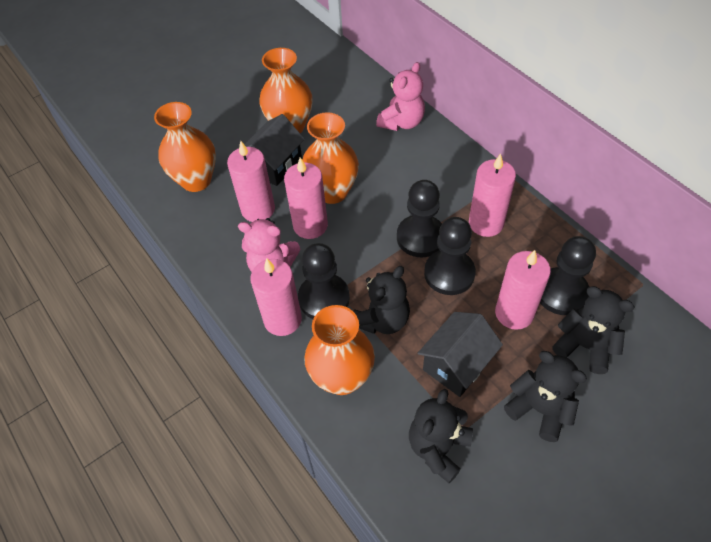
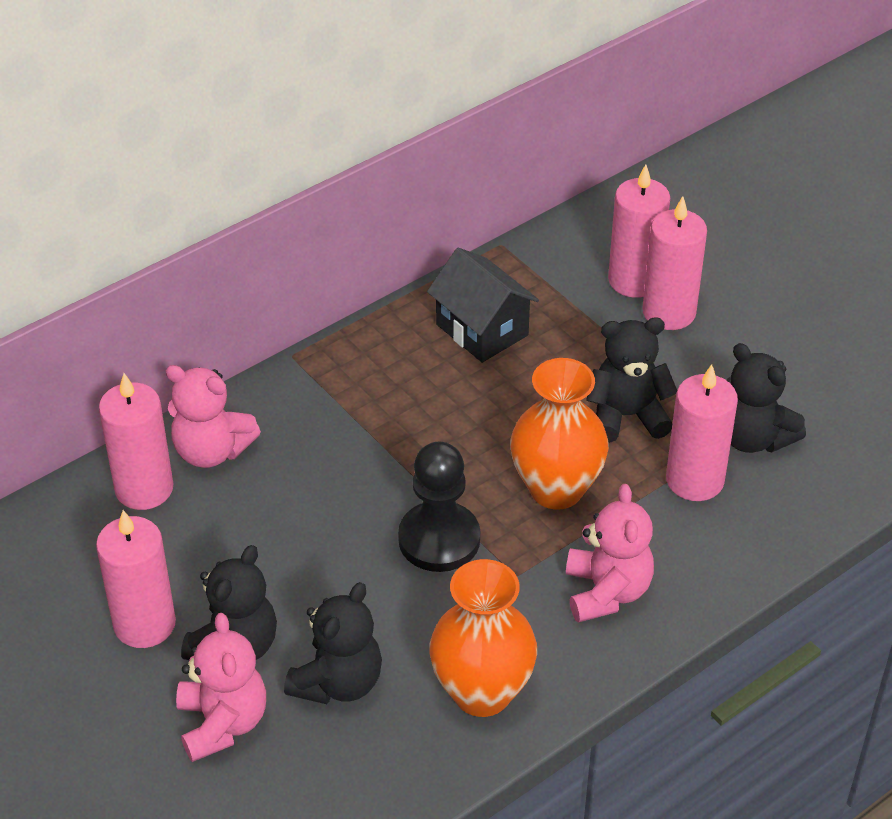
black house: [244,114,305,186] [418,312,503,397] = 2 -> [427,248,539,363] = 1
black pawn: [298,243,350,319] [397,180,442,257] [424,217,476,295] [540,236,596,315] = 4 -> [398,441,480,572] = 1
orange vase: [154,102,216,192] [259,48,313,134] [303,112,359,204] [304,305,375,395] = 4 -> [429,559,537,717] [510,358,609,510] = 2
pink teddy bear: [238,218,301,272] [376,62,425,131] = 2 -> [166,365,261,468] [176,613,266,762] [566,484,654,623] = 3

